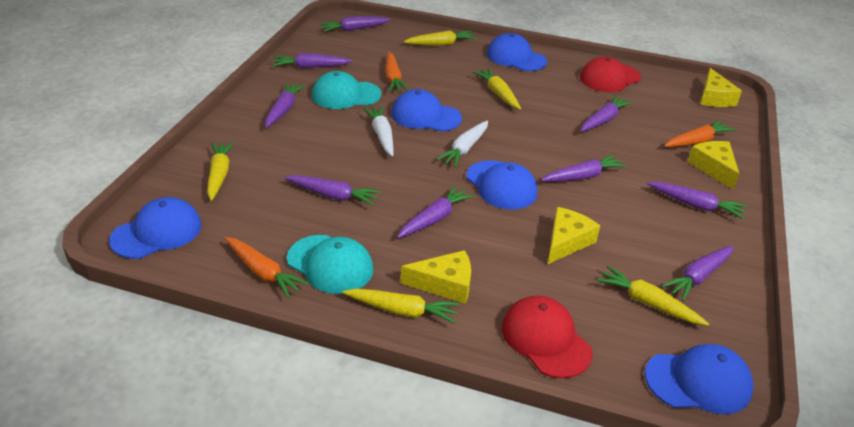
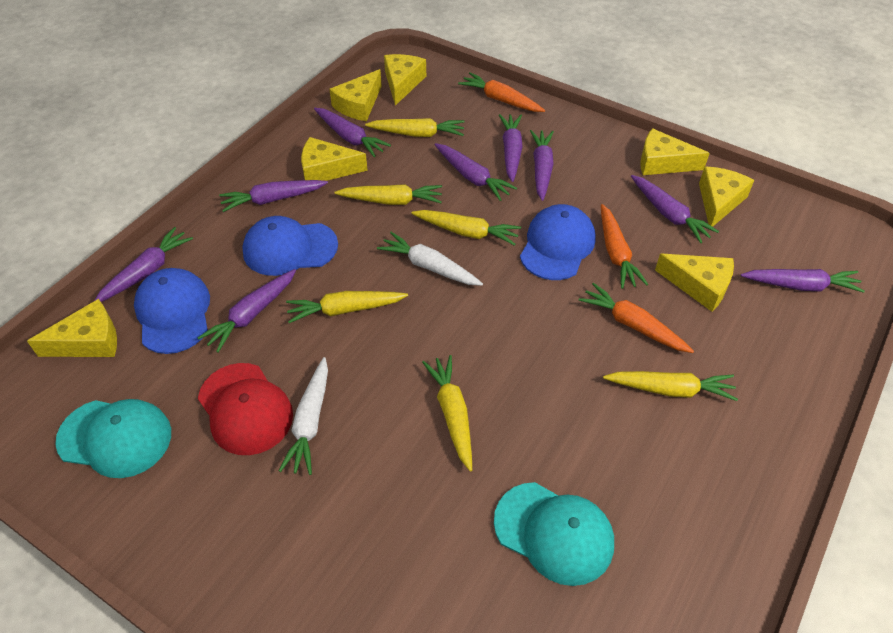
blue cap: [109,197,201,259] [391,89,462,131] [466,160,537,210] [487,33,547,71] [645,344,753,414] = 5 -> [134,268,210,354] [242,216,338,276] [520,204,596,280] = 3
red cap: [502,295,593,378] [580,57,641,92] = 2 -> [198,363,293,455] = 1
yellow carrot: [207,142,234,201] [342,288,459,323] [404,30,477,46] [473,68,521,110] [597,266,709,326] = 5 -> [286,291,408,323] [334,184,442,205] [365,118,465,137] [411,210,521,246] [422,355,472,471] [603,371,738,401] = 6
yellow cheese: [401,250,471,304] [548,207,600,264] [688,141,739,190] [701,68,742,107] = 4 -> [27,299,117,357] [301,137,368,181] [329,69,382,121] [384,54,426,106] [640,128,710,175] [655,254,734,312] [699,167,754,227] = 7

